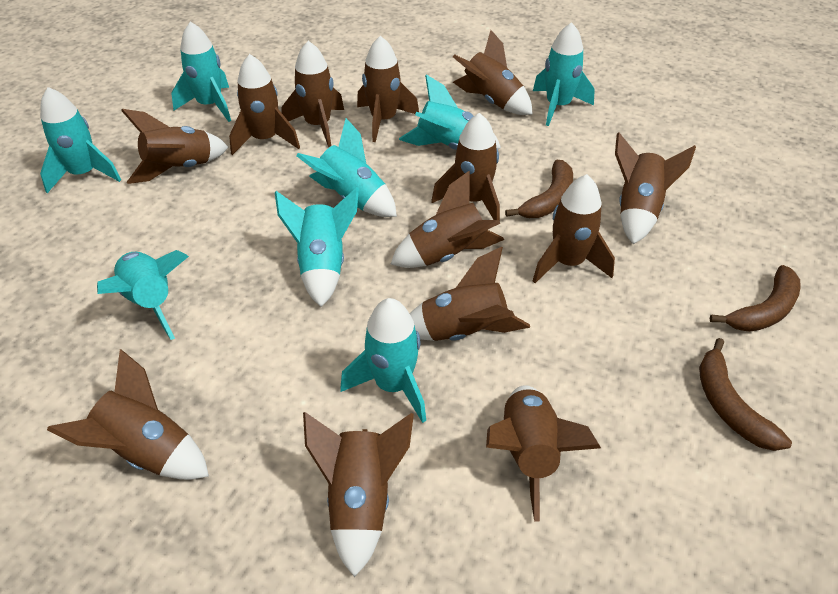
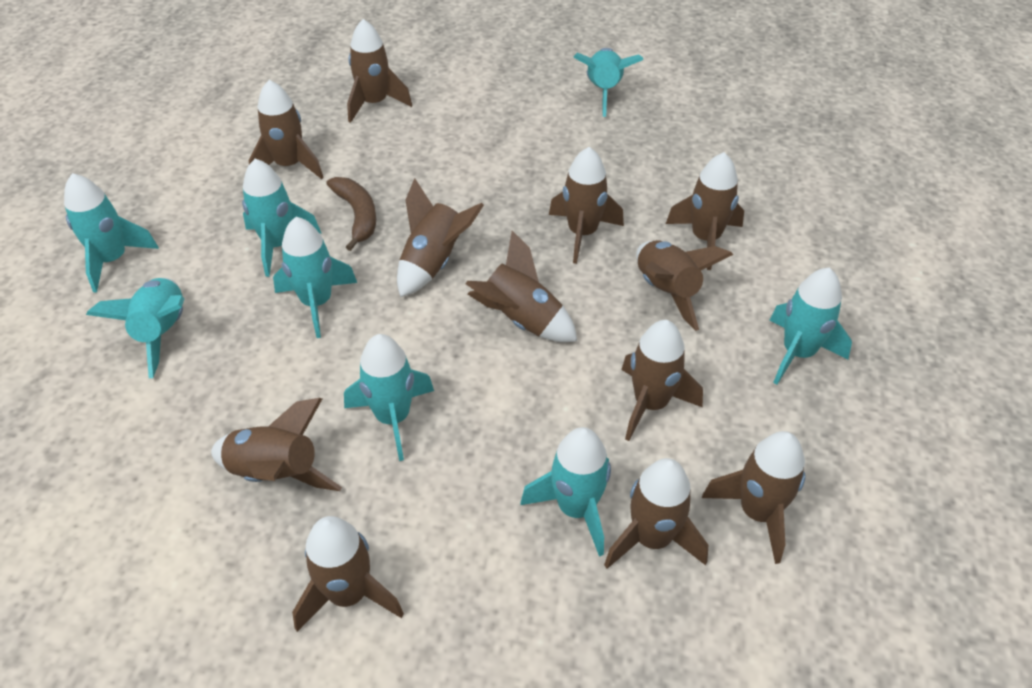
brown banana: [505,160,573,218] [699,338,792,451] [710,265,801,332] = 3 -> [326,177,376,251] = 1
brown rocket: [47,349,209,480] [121,109,228,184] [229,54,300,155] [282,41,344,147] [303,412,414,577] [357,36,419,142] [391,171,504,268] [409,247,530,341] [431,113,500,222] [453,30,533,115] [486,385,601,522] [533,174,615,283] [615,133,696,244] = 13 -> [211,398,342,491] [249,80,323,179] [292,516,404,632] [347,19,412,123] [397,178,484,297] [465,231,577,342] [549,147,624,264] [604,458,708,569] [622,320,703,441] [636,240,733,331] [666,152,744,270] [702,431,806,564] = 12

